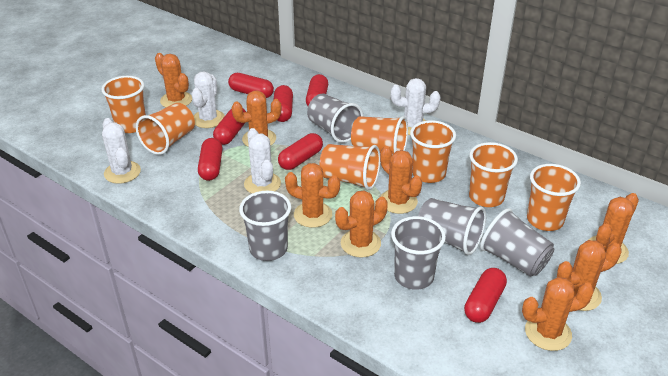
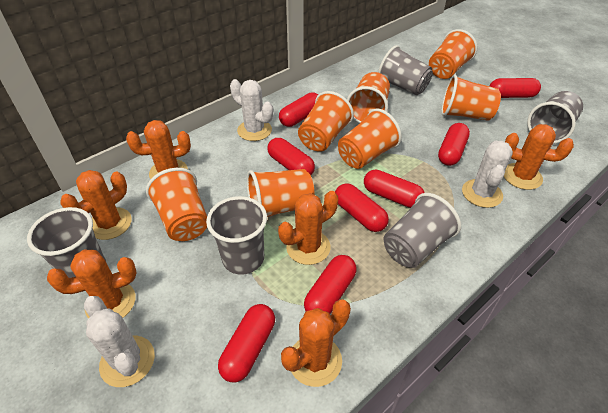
orange cactus: [155,53,192,107] [231,91,282,147] [285,163,340,228] [335,190,388,258] [380,146,422,214] [522,277,594,351] [557,240,622,311] [589,193,639,264] = 8 -> [47,249,136,319] [60,170,132,240] [126,120,191,179] [278,191,338,265] [281,299,351,387] [504,124,574,190] = 6
red capsule: [198,138,223,181] [213,109,246,145] [228,73,274,98] [274,85,293,122] [278,133,323,170] [306,74,328,106] [464,268,507,323] = 7 -> [218,304,275,383] [267,138,315,175] [279,92,318,127] [304,255,356,314] [335,183,389,232] [364,170,425,208] [438,123,470,166] [490,78,541,98] = 8
white cactus: [102,118,141,184] [192,71,225,128] [244,128,281,194] [391,78,440,135] = 4 -> [84,296,155,387] [230,79,273,141] [462,141,513,208] = 3

